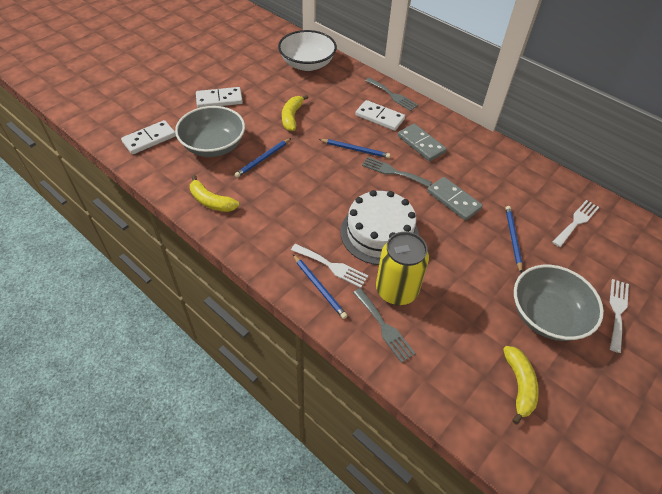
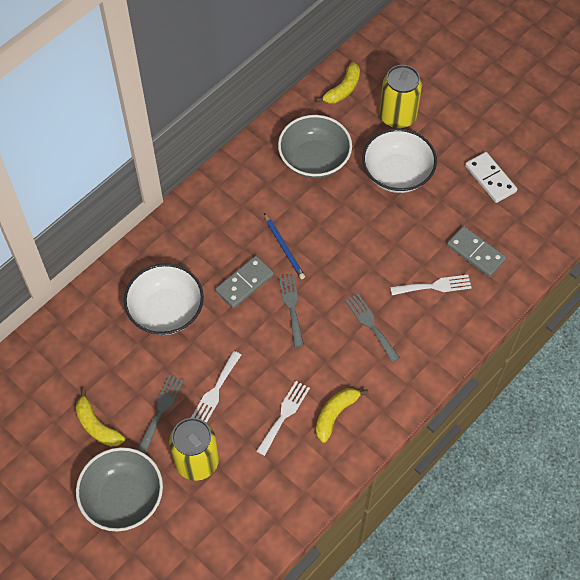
blue pencil: [235,138,291,178] [293,254,347,319] [319,139,391,158] [505,206,523,274] = 4 -> [264,213,305,279] = 1
white bowl: [278,30,337,71] = 1 -> [124,263,204,335] [362,129,437,193] = 2
white cake: [340,190,419,265] = 1 -> none = 0
white domino: [121,120,176,154] [196,87,243,108] [355,100,405,131] = 3 -> [465,152,517,203] = 1
yellow can: [376,232,429,305] = 1 -> [169,418,219,481] [379,65,422,129] = 2

